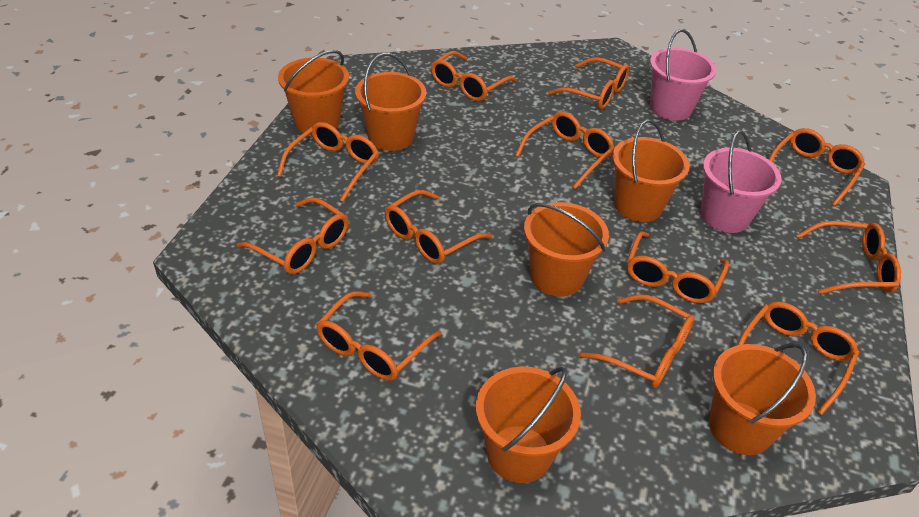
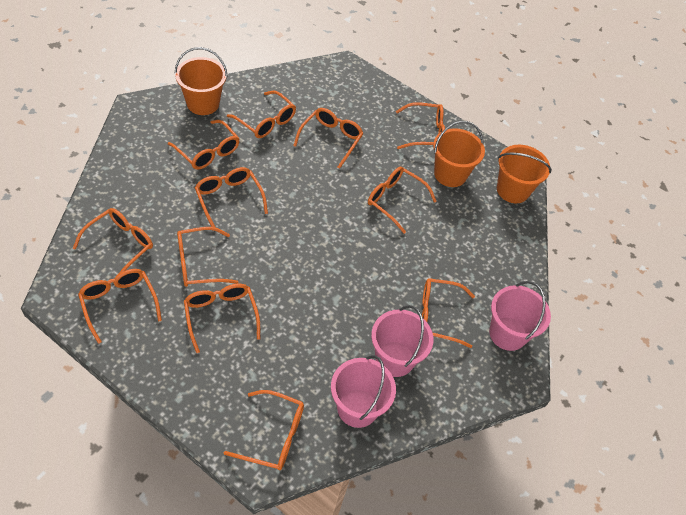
orange bucket: [278,50,349,135] [355,53,427,151] [476,367,581,483] [524,202,609,297] [612,119,689,222] [709,343,816,455] = 6 -> [174,47,228,115] [433,121,485,187] [497,145,552,203] = 3
pink bucket: [650,29,716,121] [700,130,782,233] = 2 -> [331,355,396,428] [371,305,434,377] [489,281,551,351] = 3

